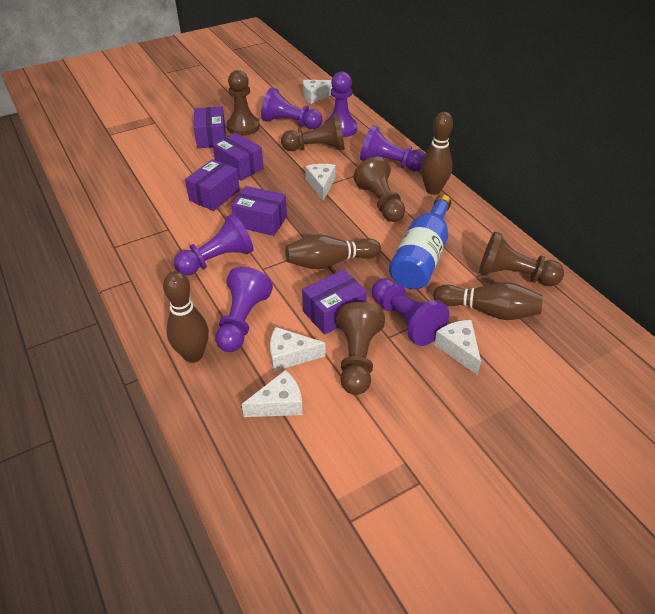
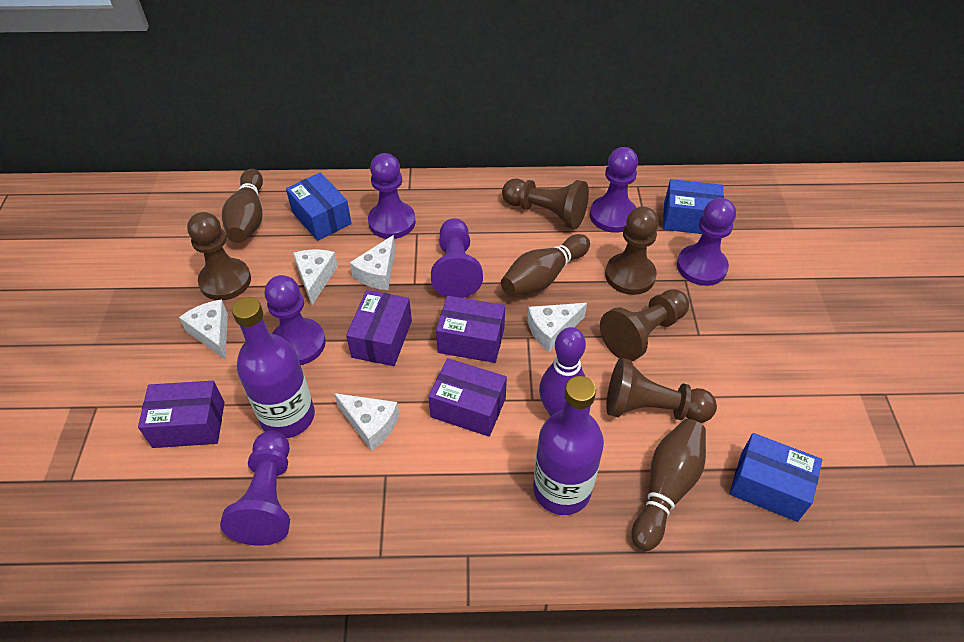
blue bottle: [389,194,451,289] = 1 -> none = 0
blue box: none = 0 -> [286,172,352,241] [663,179,724,234] [729,433,822,522] = 3
brown bowling pin: [163,271,209,363] [285,234,381,269] [421,112,453,195] [433,282,543,320] = 4 -> [222,169,263,243] [501,234,590,296] [632,419,706,551] = 3
purple bottle: none = 0 -> [232,297,315,438] [533,376,604,515] = 2
purple bowling pin: none = 0 -> [539,327,586,416] = 1
purple box: [185,159,240,211] [194,107,226,148] [213,133,264,181] [231,186,287,236] [302,269,367,334] = 5 -> [138,381,224,448] [346,290,412,366] [428,358,507,437] [436,296,505,363] = 4

